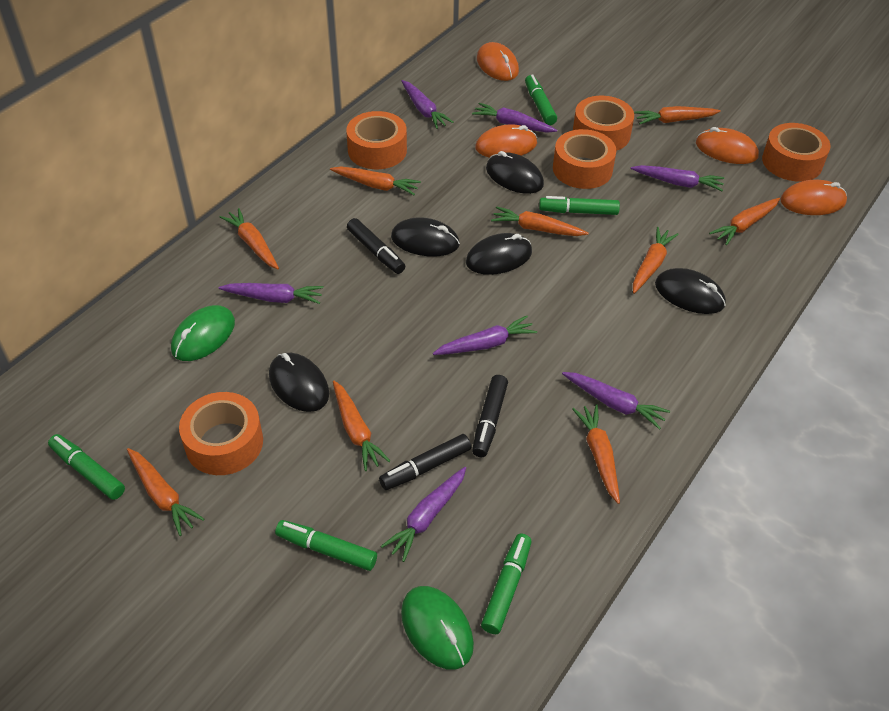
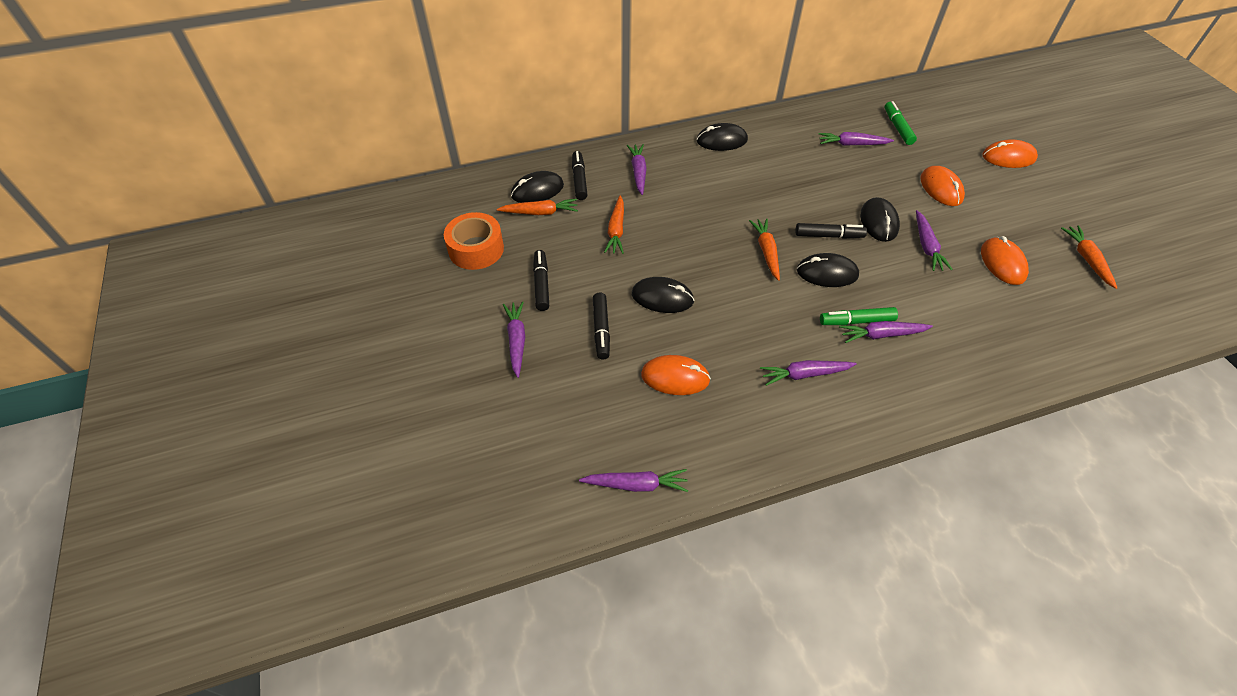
black marker: [347,218,405,274] [379,434,471,490] [472,375,508,457] = 3 -> [533,250,549,311] [572,151,588,200] [593,292,610,360] [795,223,867,239] = 4
green marker: [48,434,125,500] [275,520,377,571] [481,534,532,634] [525,74,557,125] [539,196,620,215] = 5 -> [820,307,898,325] [884,101,917,145] = 2
green mouse: [171,305,235,361] [401,586,474,670] = 2 -> none = 0
orange carrot: [127,448,204,536] [220,208,279,269] [330,167,421,195] [333,381,390,471] [491,206,588,236] [572,404,620,504] [633,227,679,294] [634,106,721,124] [709,198,780,246] = 9 -> [497,199,578,215] [604,196,624,254] [749,218,780,281] [1061,226,1117,289] = 4
orange tape: [179,392,263,475] [346,111,407,169] [553,129,616,189] [573,96,634,151] [762,123,831,181] = 5 -> [444,212,504,270] = 1

